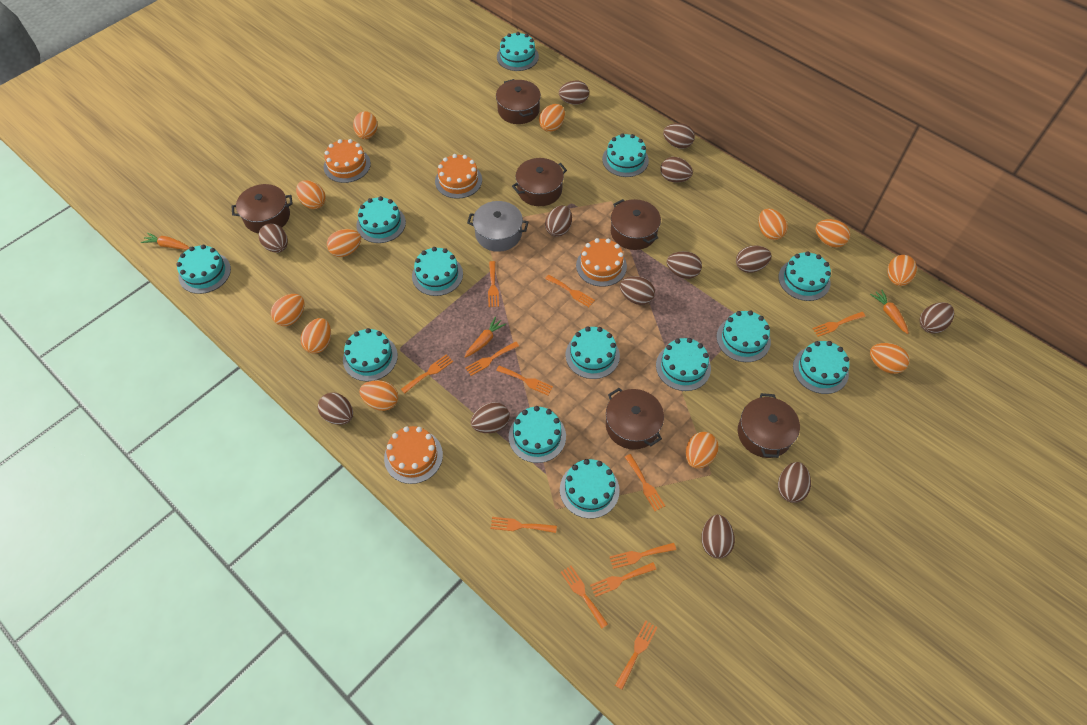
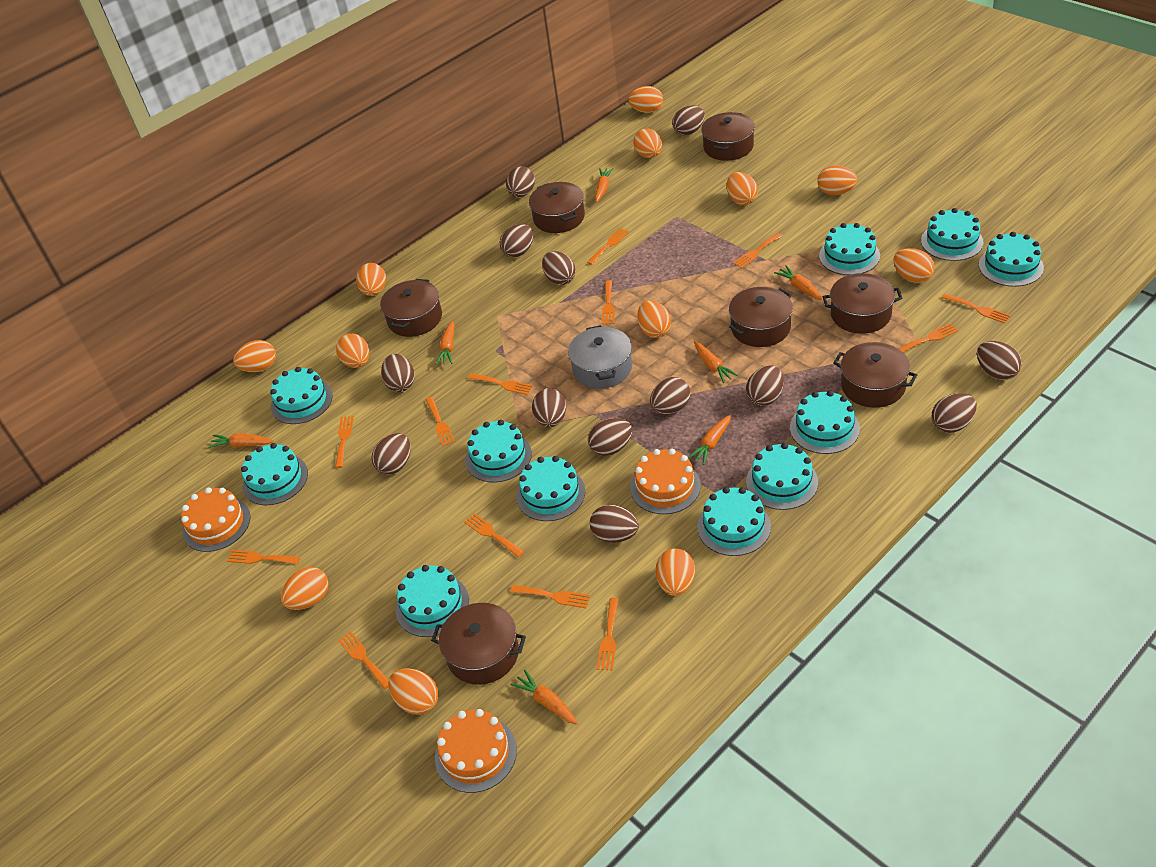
brown pot: [231,184,293,233] [496,79,541,124] [512,158,567,206] [606,388,664,450] [611,199,661,250] [738,393,800,458] = 6 -> [380,279,442,337] [431,603,526,685] [529,182,585,233] [701,112,755,161] [729,287,793,347] [823,273,902,334] [833,342,917,408] = 7
orange cake: [324,139,371,183] [384,426,443,484] [435,154,482,199] [576,238,627,287] = 4 -> [181,487,251,552] [435,709,517,793] [630,449,701,514] = 3
orange carrot: [141,232,190,250] [464,317,506,358] [870,289,909,334] = 3 -> [208,433,274,448] [436,321,455,365] [510,670,578,725] [595,168,614,202] [688,415,731,465] [694,341,738,383] [774,266,823,300] = 7
orange fork: [401,354,453,393] [465,342,519,376] [488,261,499,307] [490,517,557,533] [496,365,553,395] [545,275,595,307] [561,565,608,629] [590,562,656,597] [610,543,676,569] [615,621,657,690] [625,454,665,511] [812,312,866,337] = 12 -> [227,550,300,564] [335,416,354,468] [338,631,389,689] [425,397,455,446] [464,513,524,558] [468,373,533,395] [510,585,590,608] [587,228,629,265] [597,598,619,671] [602,280,615,325] [733,233,782,268] [898,323,959,352] [942,294,1010,323] = 13
turquoise cake: [176,245,231,294] [343,328,398,381] [357,196,406,243] [412,247,463,296] [497,32,539,71] [509,406,566,463] [560,459,620,519] [565,326,620,379] [602,133,649,177] [656,338,711,391] [717,310,771,362] [779,251,831,301] [793,341,850,394] = 13 -> [241,443,308,505] [270,367,333,424] [396,565,469,637] [465,420,532,483] [516,456,585,521] [697,487,771,556] [746,443,818,510] [790,391,860,454] [819,223,880,275] [921,208,984,261] [979,232,1044,287] = 11

